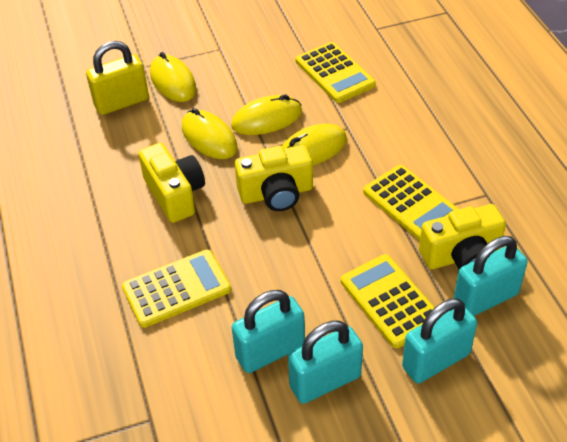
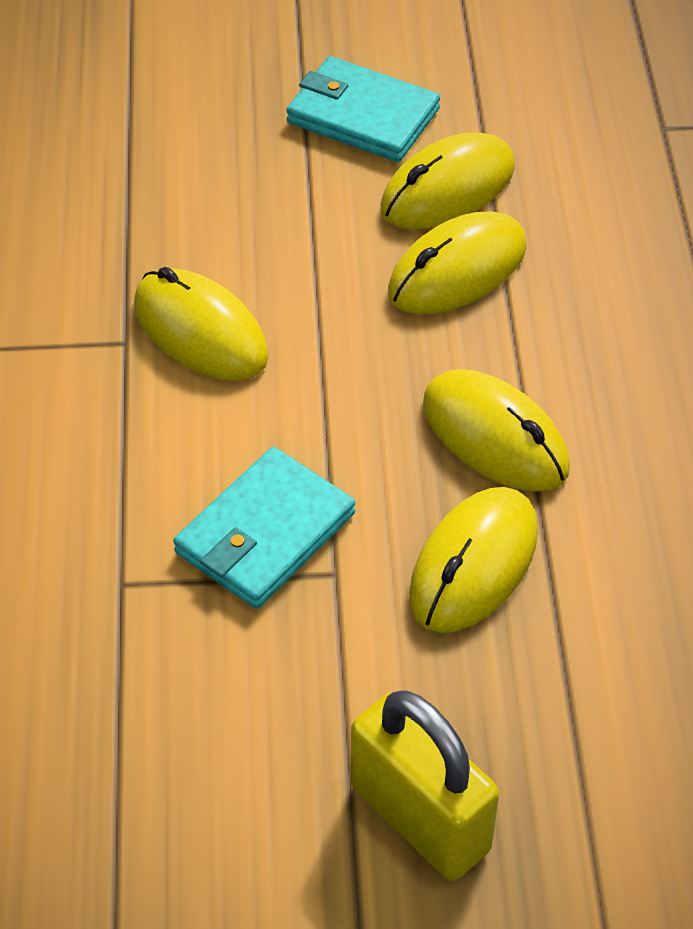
turquoise padlock: [232,290,305,373] [288,321,363,404] [402,298,477,384] [454,236,527,316] = 4 -> none = 0
turquoise wallet: none = 0 -> [173,447,355,609] [286,56,440,162] = 2
yellow calculator: [122,249,231,328] [296,42,376,103] [341,254,435,348] [363,165,458,241] = 4 -> none = 0
yellow camera: [138,143,205,223] [235,145,313,211] [419,204,506,269] = 3 -> none = 0
yellow mouse: [150,52,196,102] [182,108,237,159] [231,95,302,135] [282,124,347,165] = 4 -> [134,267,269,381] [381,132,515,229] [388,212,527,314] [409,487,538,633] [423,369,570,492] = 5

